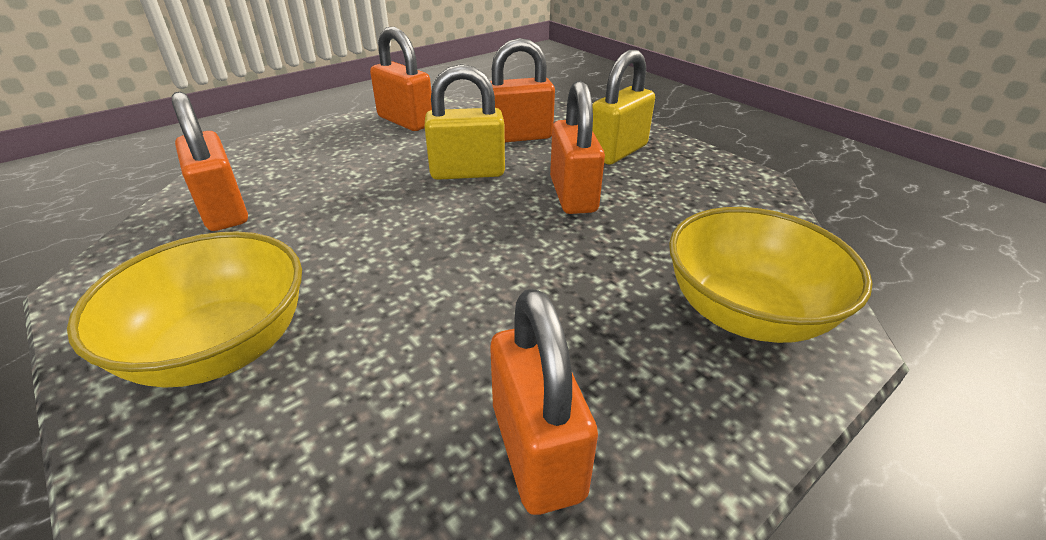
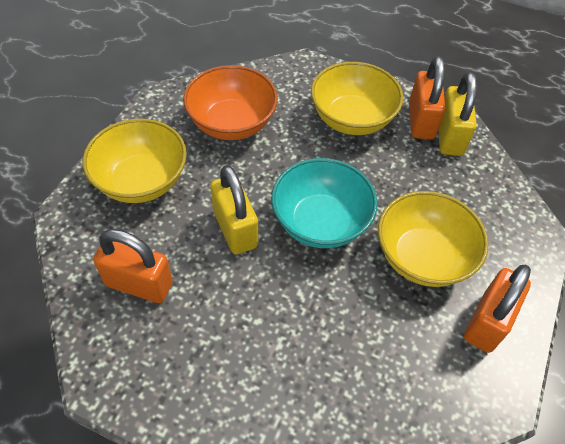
orange bowl: none = 0 -> [183,65,278,140] = 1
orange padlock: [172,92,248,231] [370,27,432,131] [490,38,555,142] [490,289,598,515] [550,81,605,214] = 5 -> [93,229,173,303] [409,56,446,139] [464,265,531,353] = 3
turquoise bowl: none = 0 -> [271,158,378,248] = 1
yellow bowl: [67,232,302,388] [669,207,873,343] = 2 -> [83,119,187,203] [311,62,403,135] [378,191,489,287] = 3

